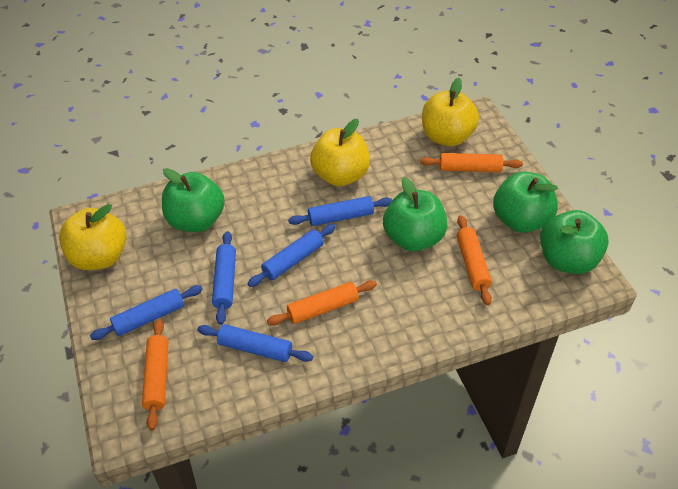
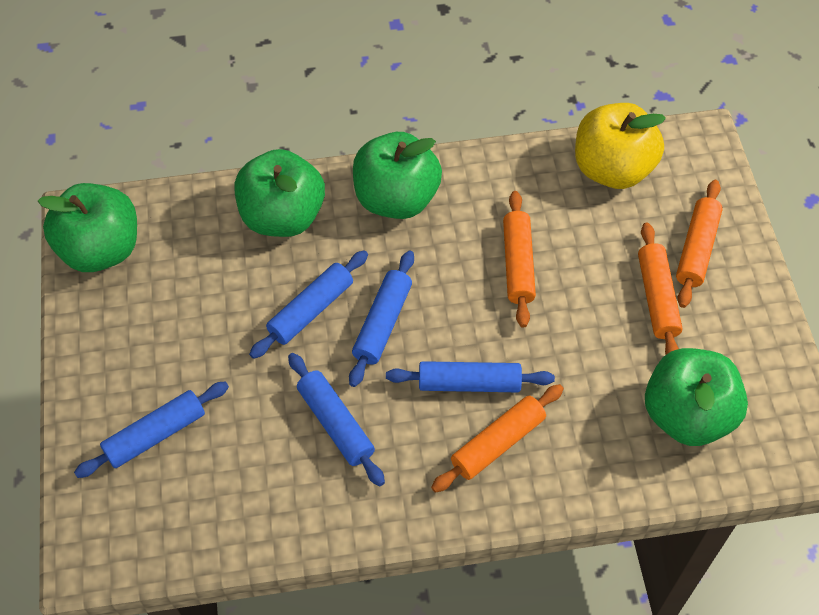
yellow apple: [59,204,127,270] [310,119,370,186] [422,78,479,146] = 3 -> [575,103,666,189] = 1

